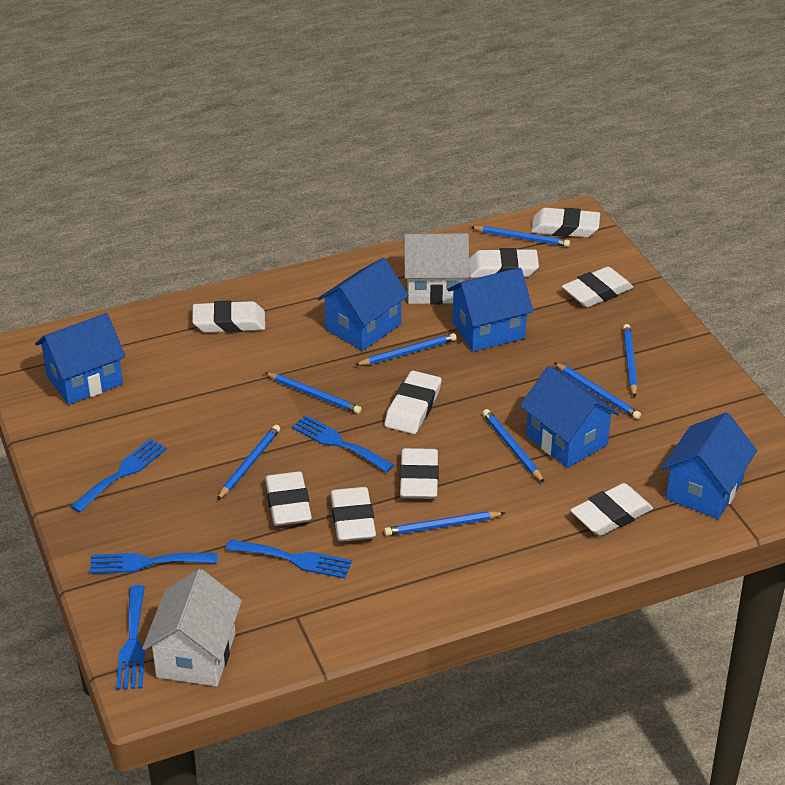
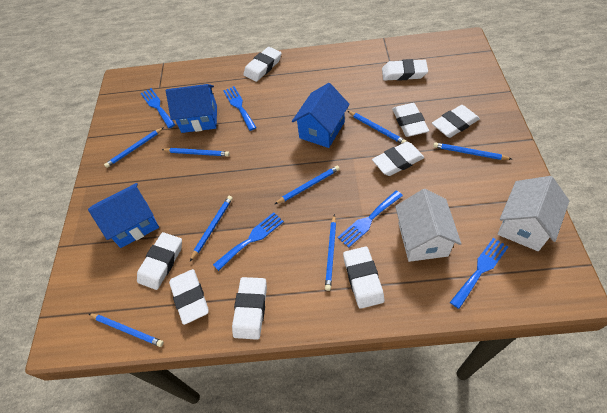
blue house: [35,313,126,405] [317,258,409,351] [447,268,533,352] [520,366,619,468] [661,412,757,519] = 5 -> [88,183,159,248] [166,84,217,133] [292,83,350,148] = 3

